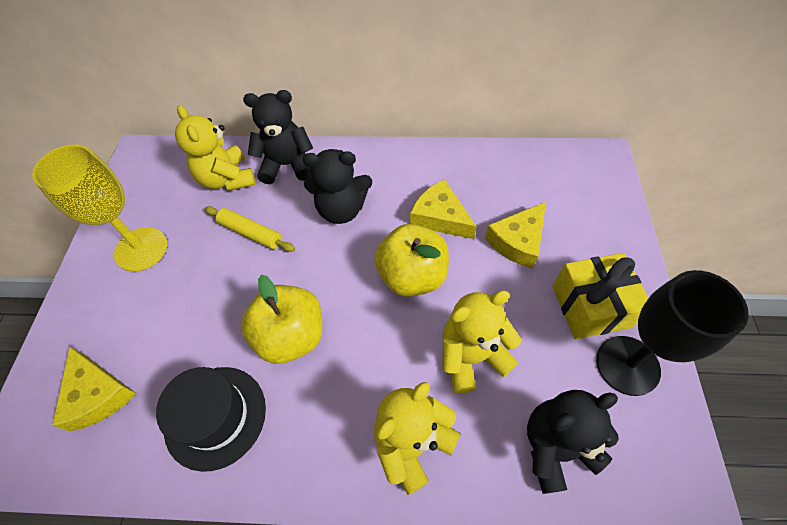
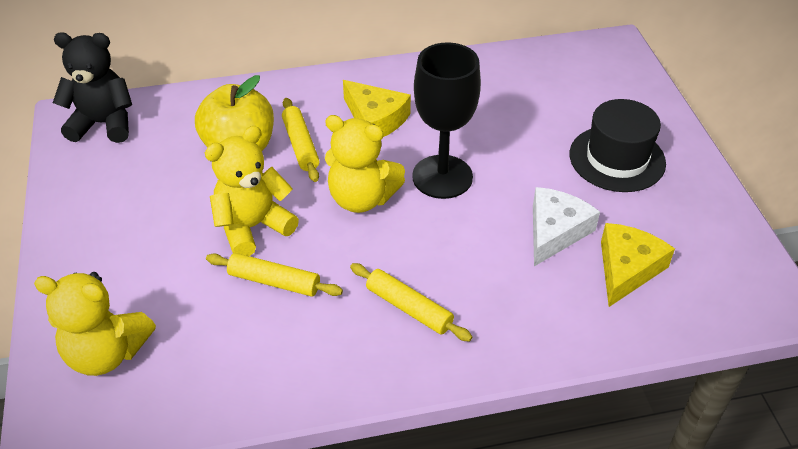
black teddy bear: [243,90,313,184] [303,149,372,224] [527,390,619,494] = 3 -> [53,32,132,143] = 1
white cheese: none = 0 -> [533,187,600,266] = 1
yellow apple: [241,275,322,364] [374,224,449,297] = 2 -> [195,75,274,151] = 1
yellow cheese: [52,347,136,431] [410,179,477,239] [485,202,546,268] = 3 -> [343,80,411,137] [601,223,675,307] = 2
yellow gift: [552,253,648,339] = 1 -> none = 0
yellow goblet: [32,144,167,271] = 1 -> none = 0
yellow rolling pin: [205,206,295,252] = 1 -> [206,253,343,297] [282,98,319,182] [350,263,472,342] = 3

